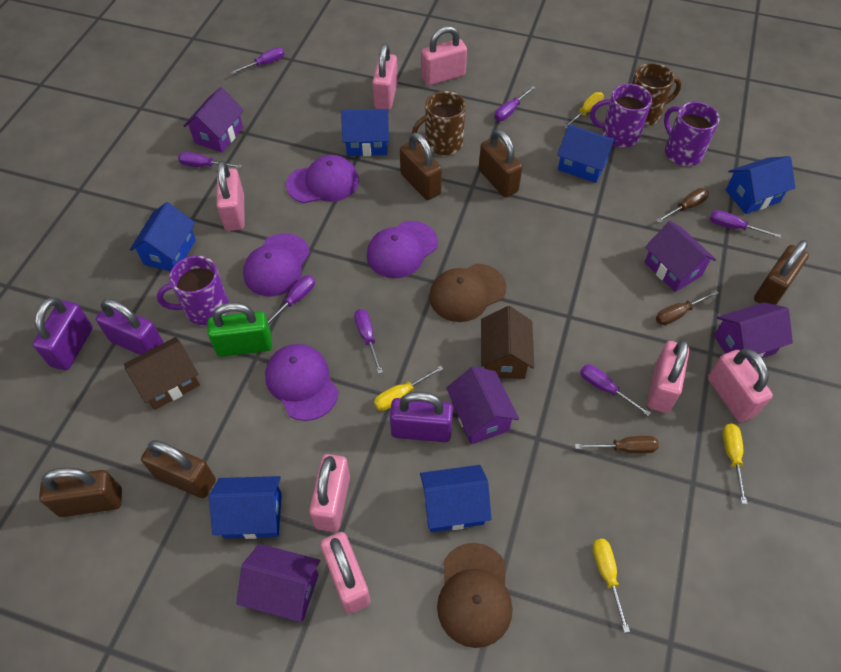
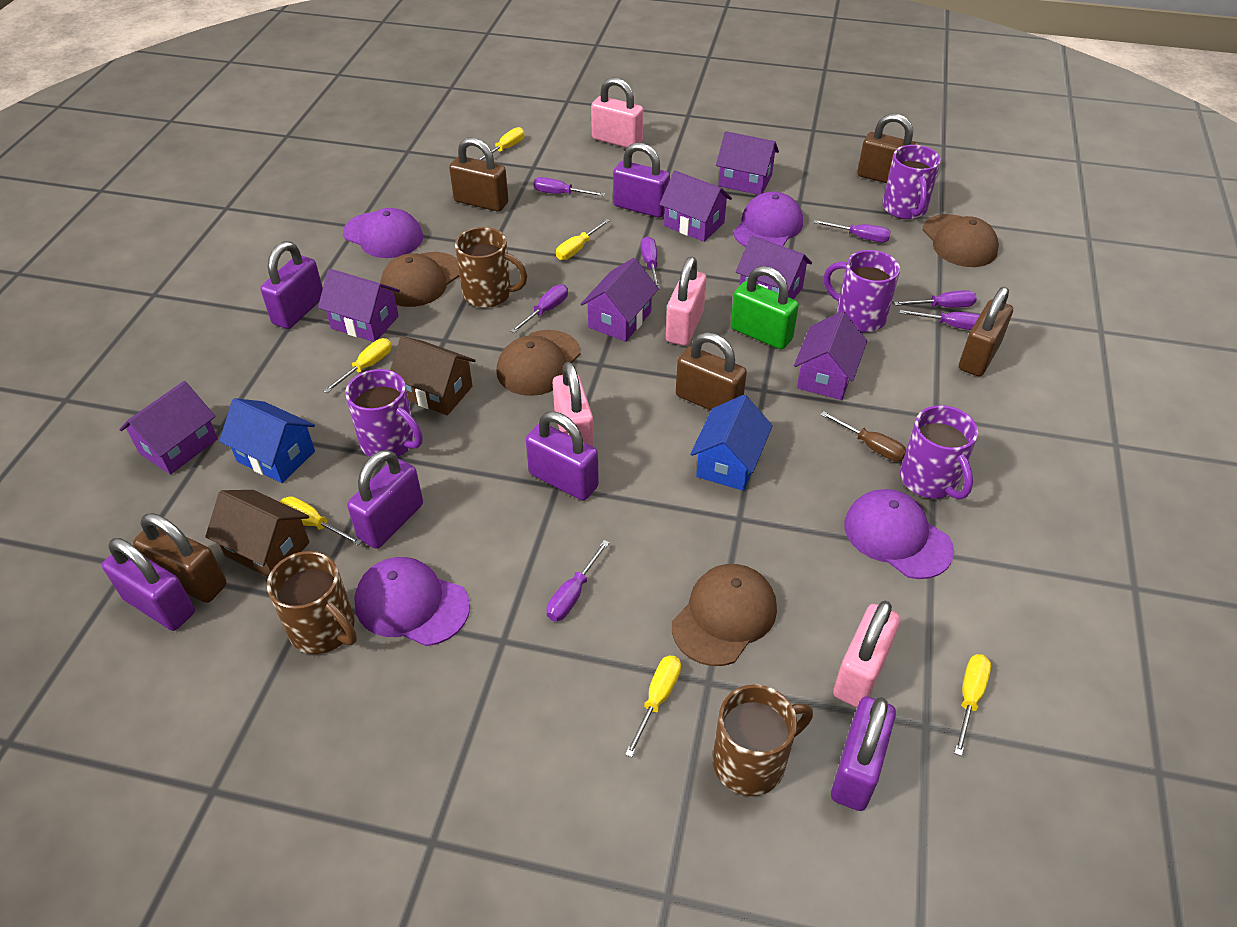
blue house: [130,202,196,271] [209,476,282,539] [341,109,389,156] [420,465,491,532] [557,124,616,183] [726,156,795,214] = 6 -> [219,398,315,483] [690,395,773,491] = 2
brown cap: [429,264,506,322] [437,543,512,648] = 2 -> [380,252,460,307] [497,330,581,396] [672,564,777,666] [923,214,999,267] = 4
brown mug: [412,91,466,155] [632,63,682,126] = 2 -> [267,551,357,654] [455,227,527,308] [713,684,813,796] = 3
brown screwdriver: [575,436,659,454] [656,188,709,223] [656,290,719,325] = 3 -> [820,411,906,461] = 1
pink padlock: [217,161,244,231] [309,454,350,532] [320,532,371,614] [372,43,398,110] [421,26,467,86] [647,340,689,413] [708,349,773,422] = 7 -> [553,362,594,447] [591,78,643,148] [666,257,706,346] [833,600,900,708] = 4
purple house: [184,87,244,153] [236,544,320,622] [446,366,519,444] [645,221,716,292] [714,302,793,362] = 5 -> [119,381,218,474] [318,269,400,342] [581,258,659,342] [659,171,732,242] [716,131,779,195] [736,235,812,299] [794,311,867,400] = 7
purple mug: [157,256,229,325] [590,84,652,147] [664,102,720,166] = 3 -> [345,369,423,457] [824,250,900,332] [883,145,941,219] [900,405,978,500] = 4
purple padlock: [33,297,93,370] [96,299,164,355] [390,392,453,442] = 3 -> [102,538,195,631] [260,241,323,329] [347,450,423,549] [526,411,599,501] [613,143,670,218] [831,697,896,811] = 6
yellow screwdriver: [374,366,443,411] [564,92,604,128] [593,539,630,633] [723,423,747,504] = 4 -> [280,496,362,546] [323,338,392,393] [477,127,524,161] [556,219,610,260] [625,656,681,757] [954,654,991,756] = 6

